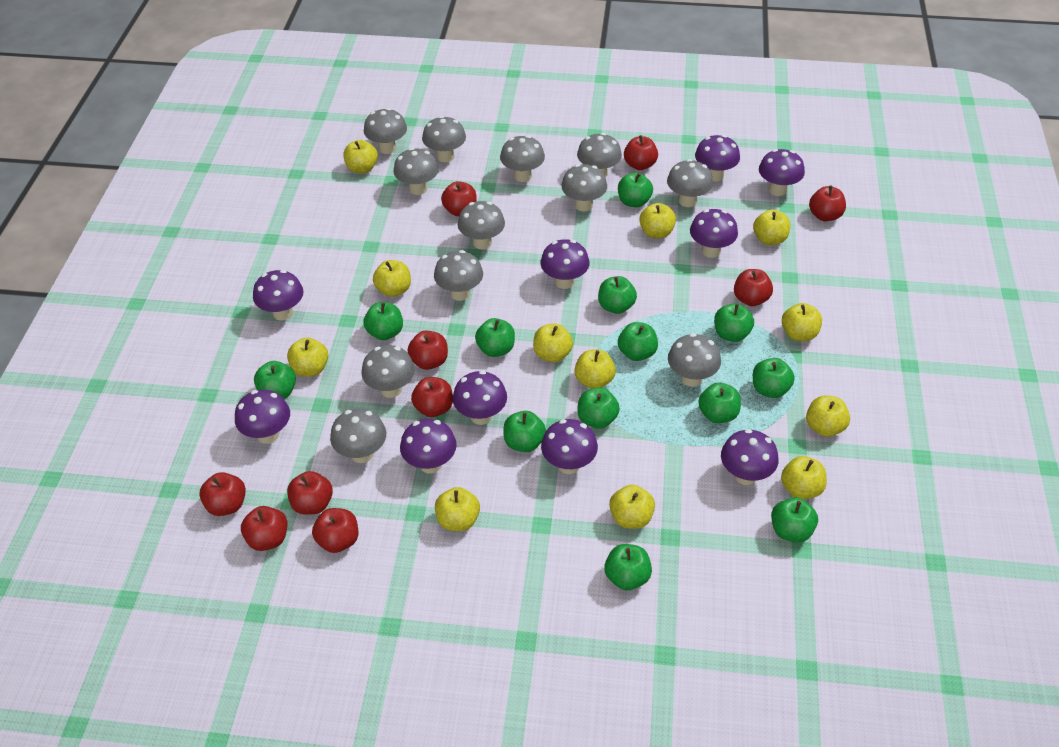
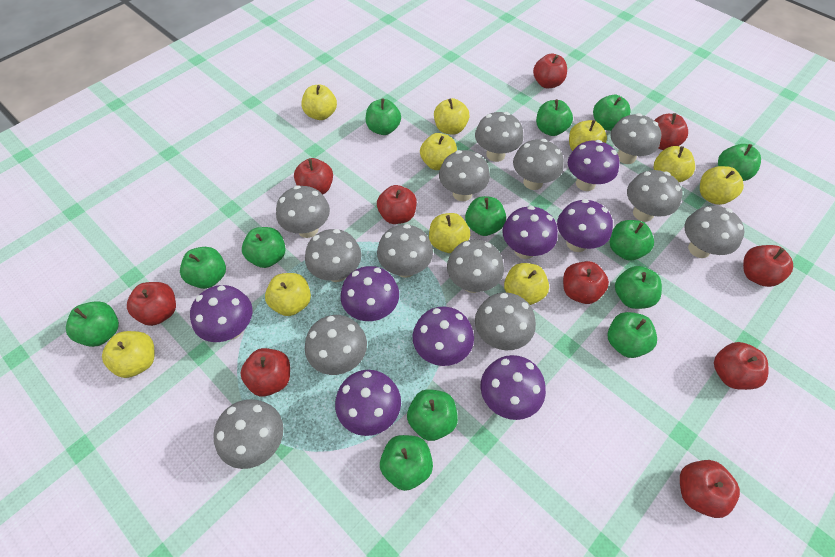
grey mushroom: [330,409,386,463] [361,345,415,398] [364,108,407,154] [393,148,439,195] [422,116,466,162] [434,250,483,301] [458,201,505,249] [500,135,545,182] [561,164,607,211] [577,133,622,178] [667,159,713,207] [668,333,721,387] = 12 -> [213,399,283,469] [276,185,330,238] [305,229,362,282] [305,315,367,375] [377,224,433,278] [439,150,490,201] [447,239,504,293] [475,112,523,162] [475,292,536,350] [513,139,564,190] [610,113,661,164] [627,170,682,222] [684,206,745,258] = 13
purple mushroom: [235,390,290,444] [253,270,303,321] [400,419,457,474] [453,371,507,425] [541,239,589,289] [541,419,598,474] [690,209,738,258] [695,135,740,181] [721,429,779,485] [759,149,805,196] = 10 -> [190,285,252,342] [335,370,401,436] [341,266,399,321] [412,307,474,366] [481,355,546,420] [502,206,558,259] [557,199,613,252] [568,140,619,191] = 8
yellow apple: [287,338,328,377] [343,140,378,173] [373,260,411,297] [435,487,480,531] [533,323,573,362] [574,350,616,389] [609,485,655,529] [639,203,676,238] [753,209,790,245] [781,456,827,499] [782,303,822,341] [806,396,850,437] = 12 -> [102,331,155,378] [265,273,311,316] [301,84,337,120] [420,133,457,170] [429,213,470,253] [434,98,469,134] [504,263,549,305] [569,120,607,151] [654,146,695,182] [700,166,744,205] = 10

